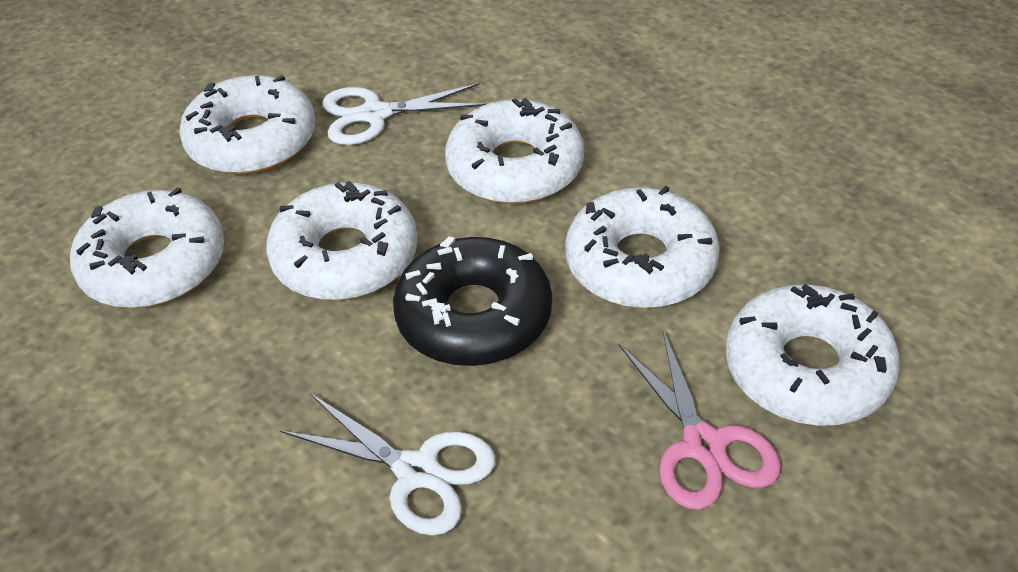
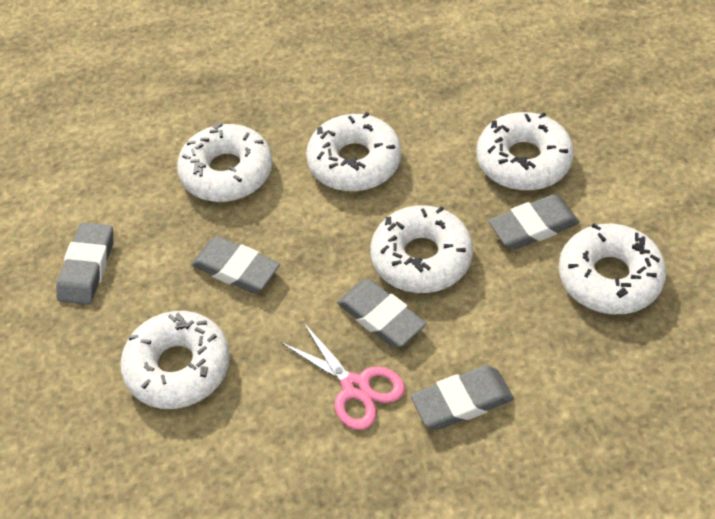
black donut: [393,237,552,366] = 1 -> none = 0
grey eraser: none = 0 -> [56,223,113,305] [191,236,280,293] [337,279,426,348] [411,366,514,430] [489,194,580,249] = 5
white scissors: [280,393,496,536] [322,83,486,145] = 2 -> none = 0

